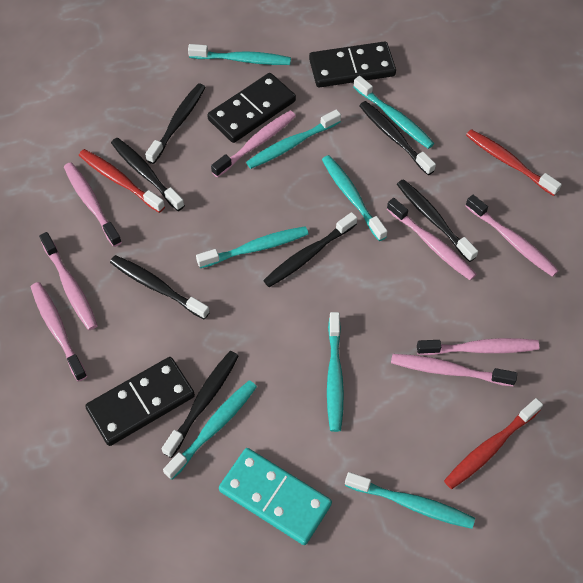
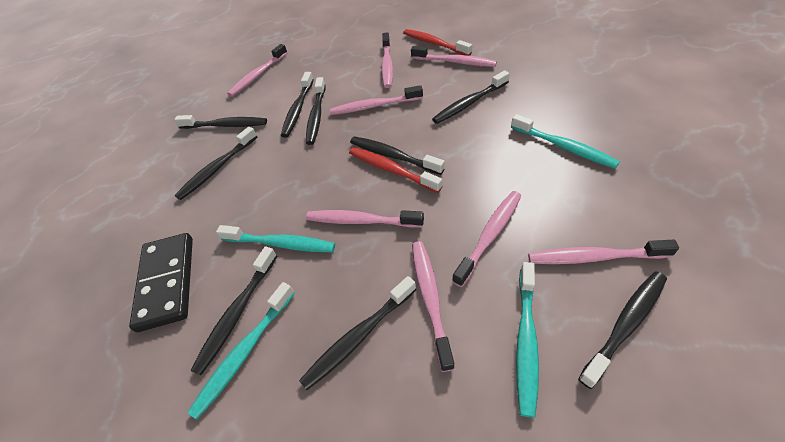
black domino: [85,357,195,446] [207,73,296,143] [309,41,396,88] = 3 -> [129,233,193,332] = 1
black toothbrush: [110,255,210,320] [111,138,185,211] [145,83,205,164] [162,351,238,458] [263,212,357,287] [359,101,436,175] [397,179,478,262] = 7 -> [174,115,267,129] [174,127,257,200] [191,247,277,375] [281,72,314,138] [299,276,416,390] [306,77,326,145] [350,136,445,175] [432,70,510,124] [578,271,667,389] = 9
red toothbrush: [79,149,165,213] [444,398,543,489] [466,129,562,196] = 3 -> [349,147,442,193] [403,29,472,56] = 2
turquoise domino: [219,448,332,545] = 1 -> none = 0
turquoise toothbrush: [163,380,257,480] [188,44,291,65] [196,226,308,268] [246,109,341,169] [322,155,387,241] [327,312,344,432] [345,472,475,529] [354,76,434,149] = 8 -> [187,282,295,420] [216,225,335,252] [511,114,620,169] [516,262,539,418] = 4

